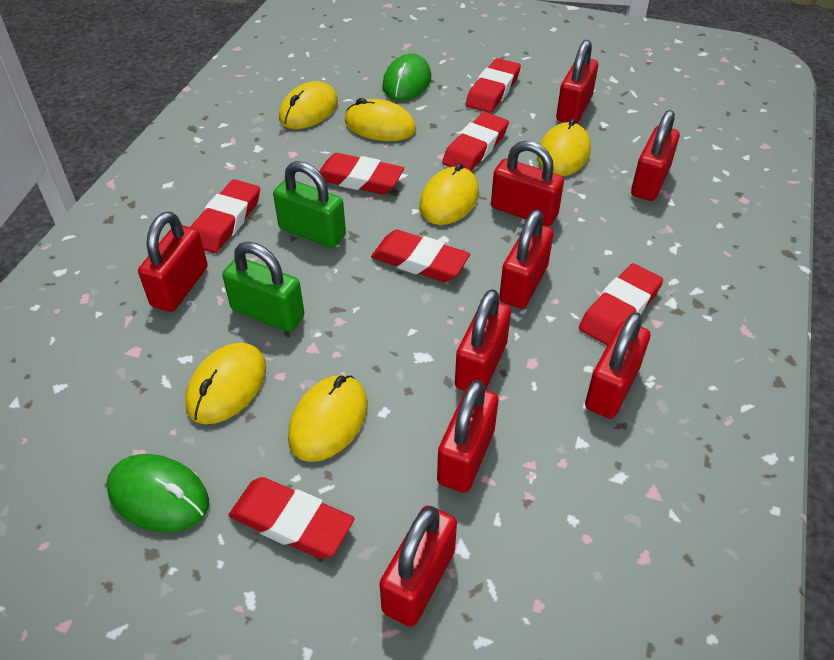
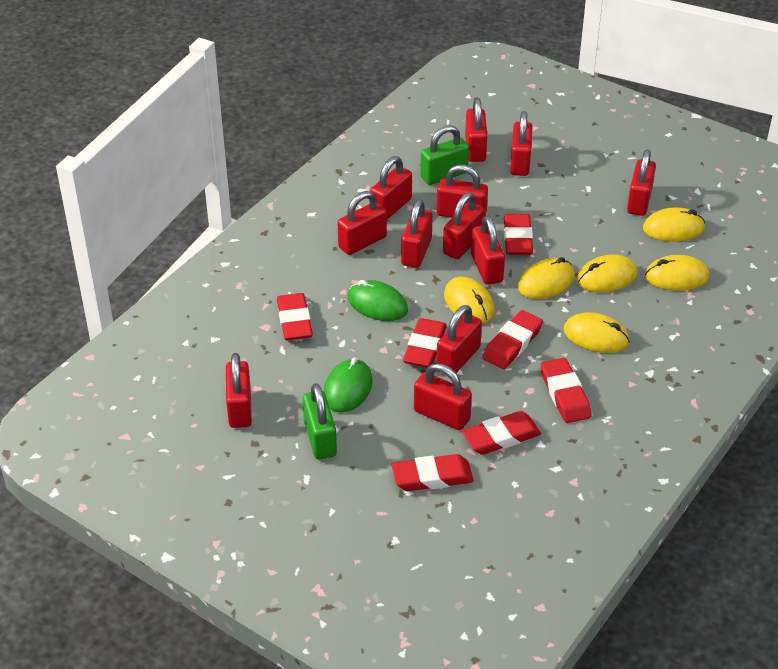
red padlock: [138,212,208,312] [379,505,457,627] [437,380,499,493] [455,289,511,391] [491,141,564,226] [499,209,554,309] [556,40,598,124] [585,312,650,419] [631,110,680,201] = 9 -> [226,353,252,428] [338,191,387,255] [370,156,412,220] [401,199,433,268] [414,363,472,430] [436,165,488,218] [436,305,482,373] [443,192,485,259] [465,98,487,162] [471,215,505,285] [510,111,533,176] [627,150,656,216] = 12

